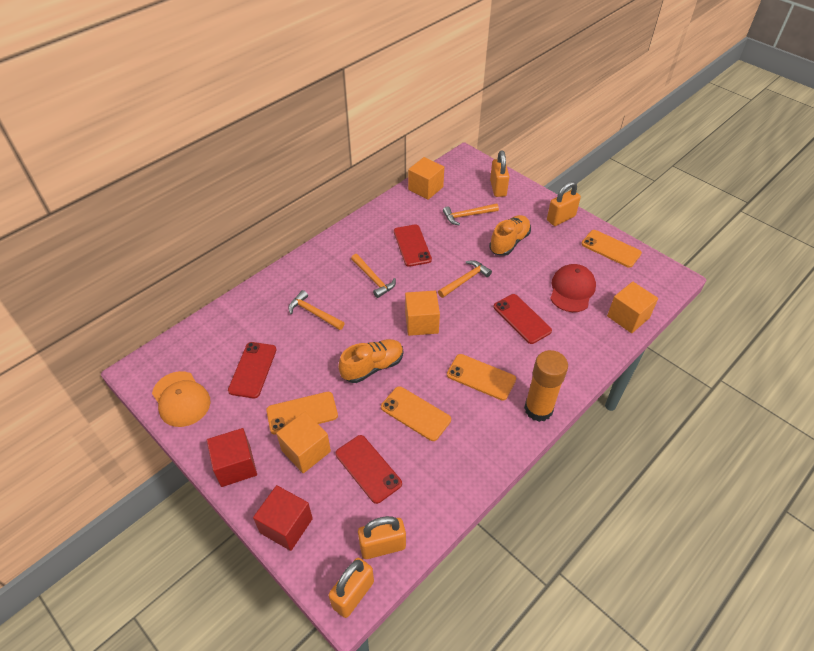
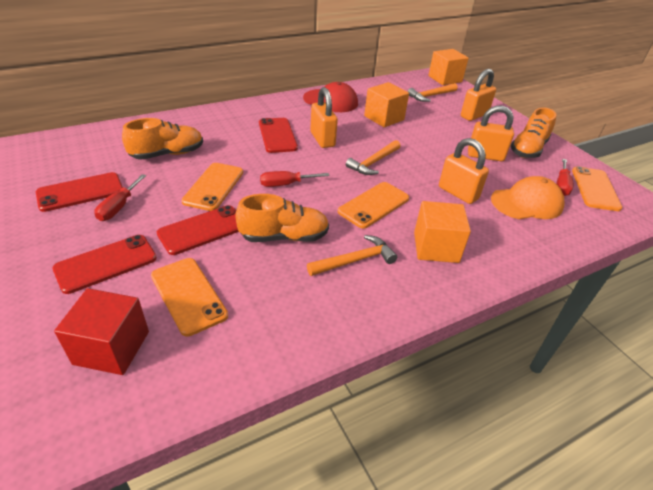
orange cube: [276,412,331,473] [405,291,440,336] [408,157,444,200] [607,282,658,333] = 4 -> [364,82,409,127] [414,201,471,263] [428,49,469,85] = 3
orange glue stick: [524,350,568,422] = 1 -> none = 0
orange hammer: [289,290,345,330] [351,254,396,298] [438,260,492,298] [443,203,499,225] = 4 -> [307,235,397,276] [346,140,401,175] [407,83,458,102] = 3
orange shoe: [338,339,403,383] [489,215,531,256] = 2 -> [122,118,203,160] [235,194,329,242] [511,108,557,158] = 3
red cube: [207,428,257,487] [253,485,313,551] = 2 -> [54,288,149,375] = 1
red screwdriver: none = 0 -> [94,174,146,221] [260,171,330,187] [557,159,573,196] = 3

